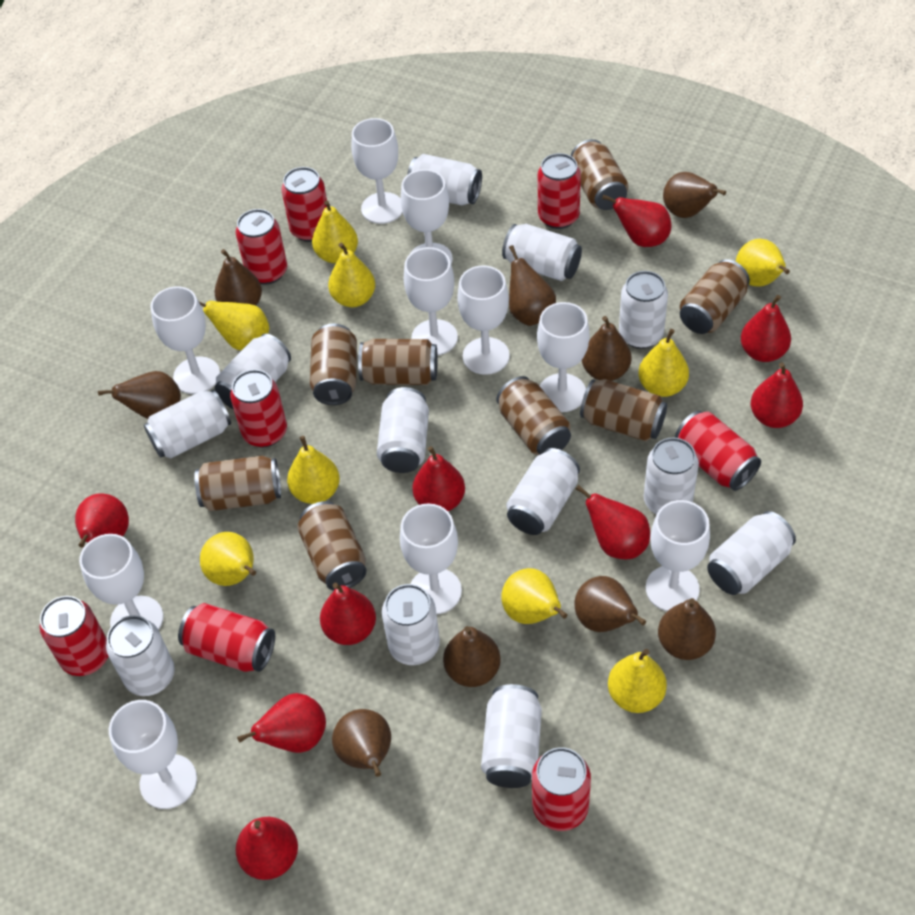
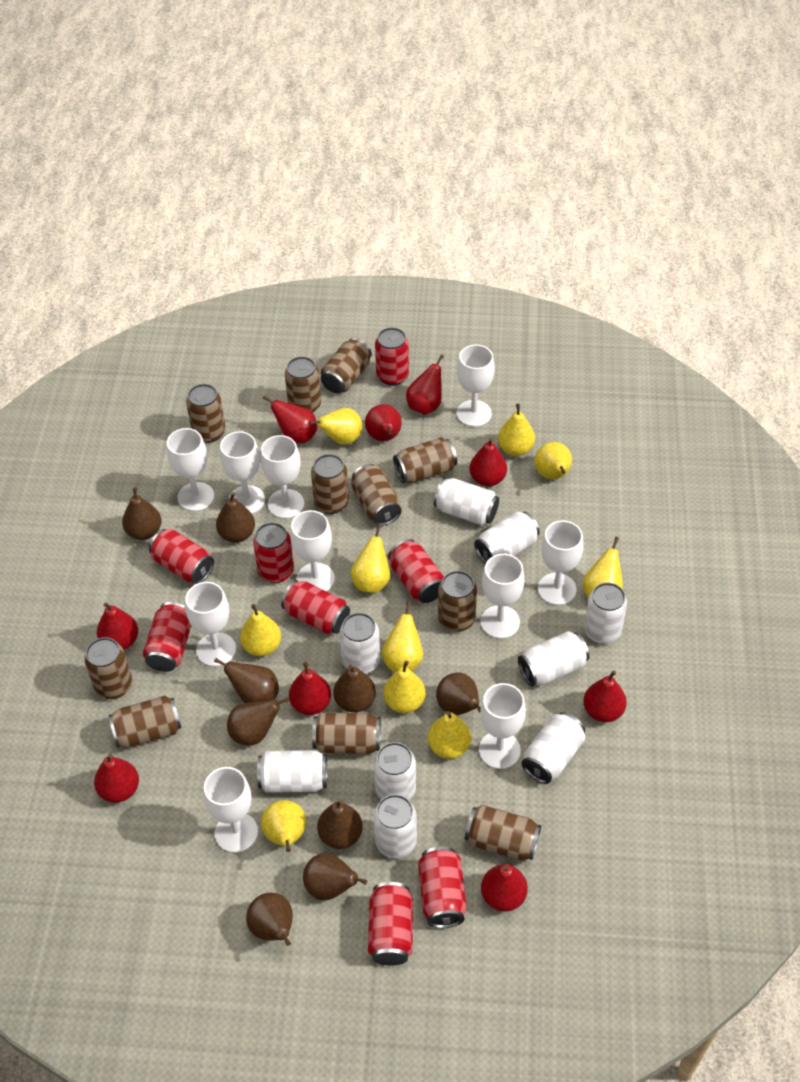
brown can: [194,456,281,511] [297,501,367,591] [310,324,357,405] [358,339,438,385] [496,376,571,455] [571,139,629,210] [580,379,667,441] [680,259,750,334] = 8 -> [85,637,133,699] [108,696,181,748] [186,384,226,443] [285,356,321,412] [311,454,349,514] [312,712,381,754] [321,338,372,393] [351,464,401,526] [393,437,457,483] [438,571,477,632] [465,805,541,860] = 11
white can: [106,615,175,696] [144,389,231,458] [214,333,291,410] [377,387,429,473] [382,584,440,665] [407,154,482,205] [481,684,542,788] [502,224,582,281] [506,448,580,535] [619,271,668,349] [644,437,699,514] [707,511,796,595] = 12 -> [257,750,327,793] [339,613,380,674] [373,794,417,858] [374,742,416,801] [434,478,499,525] [474,511,540,564] [518,631,589,686] [521,712,585,784] [584,582,627,644] = 9
yellow pear: [199,301,269,351] [200,532,256,586] [287,436,340,504] [312,200,358,264] [328,243,375,307] [501,568,568,624] [608,649,667,713] [638,329,689,397] [736,239,790,287] = 9 -> [240,604,281,656] [261,800,306,852] [309,408,363,445] [350,524,390,593] [382,601,423,672] [383,661,426,713] [428,711,471,759] [498,404,535,456] [535,442,572,479] [583,537,623,598] = 10

